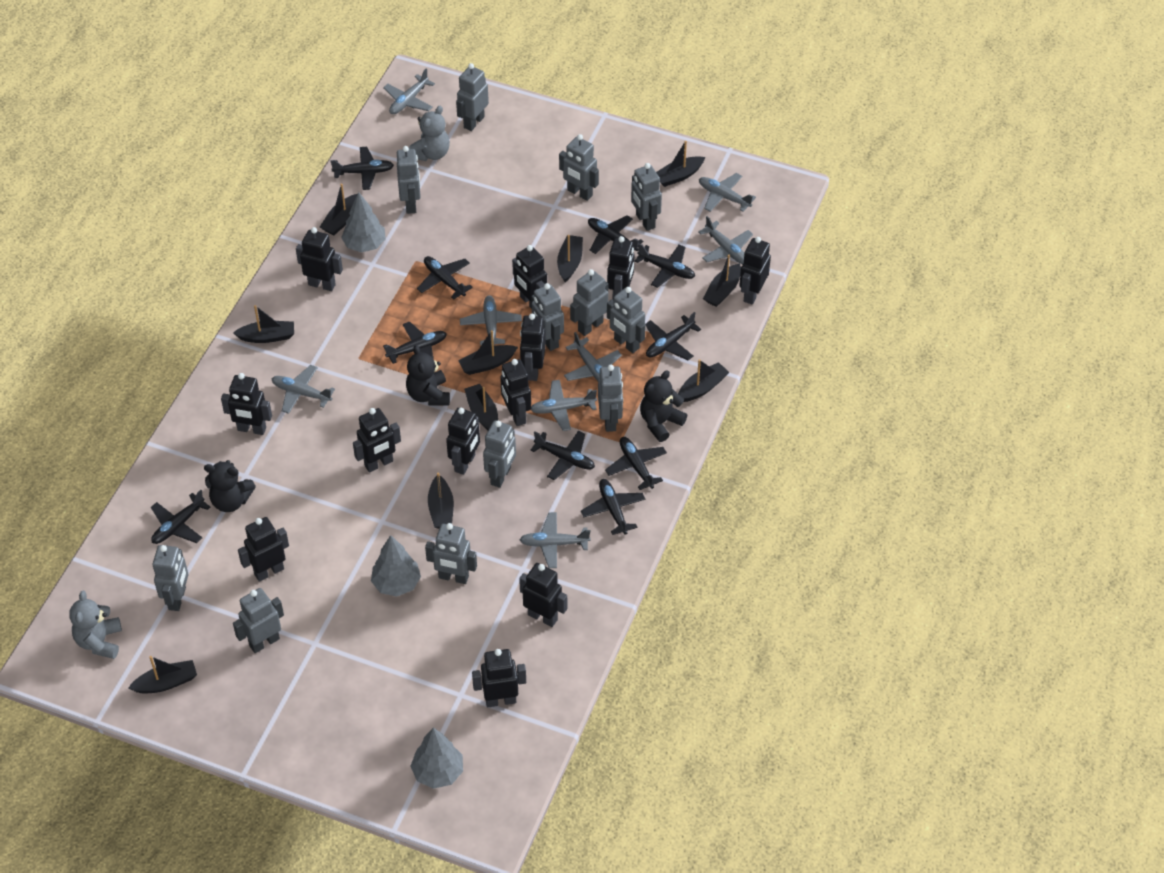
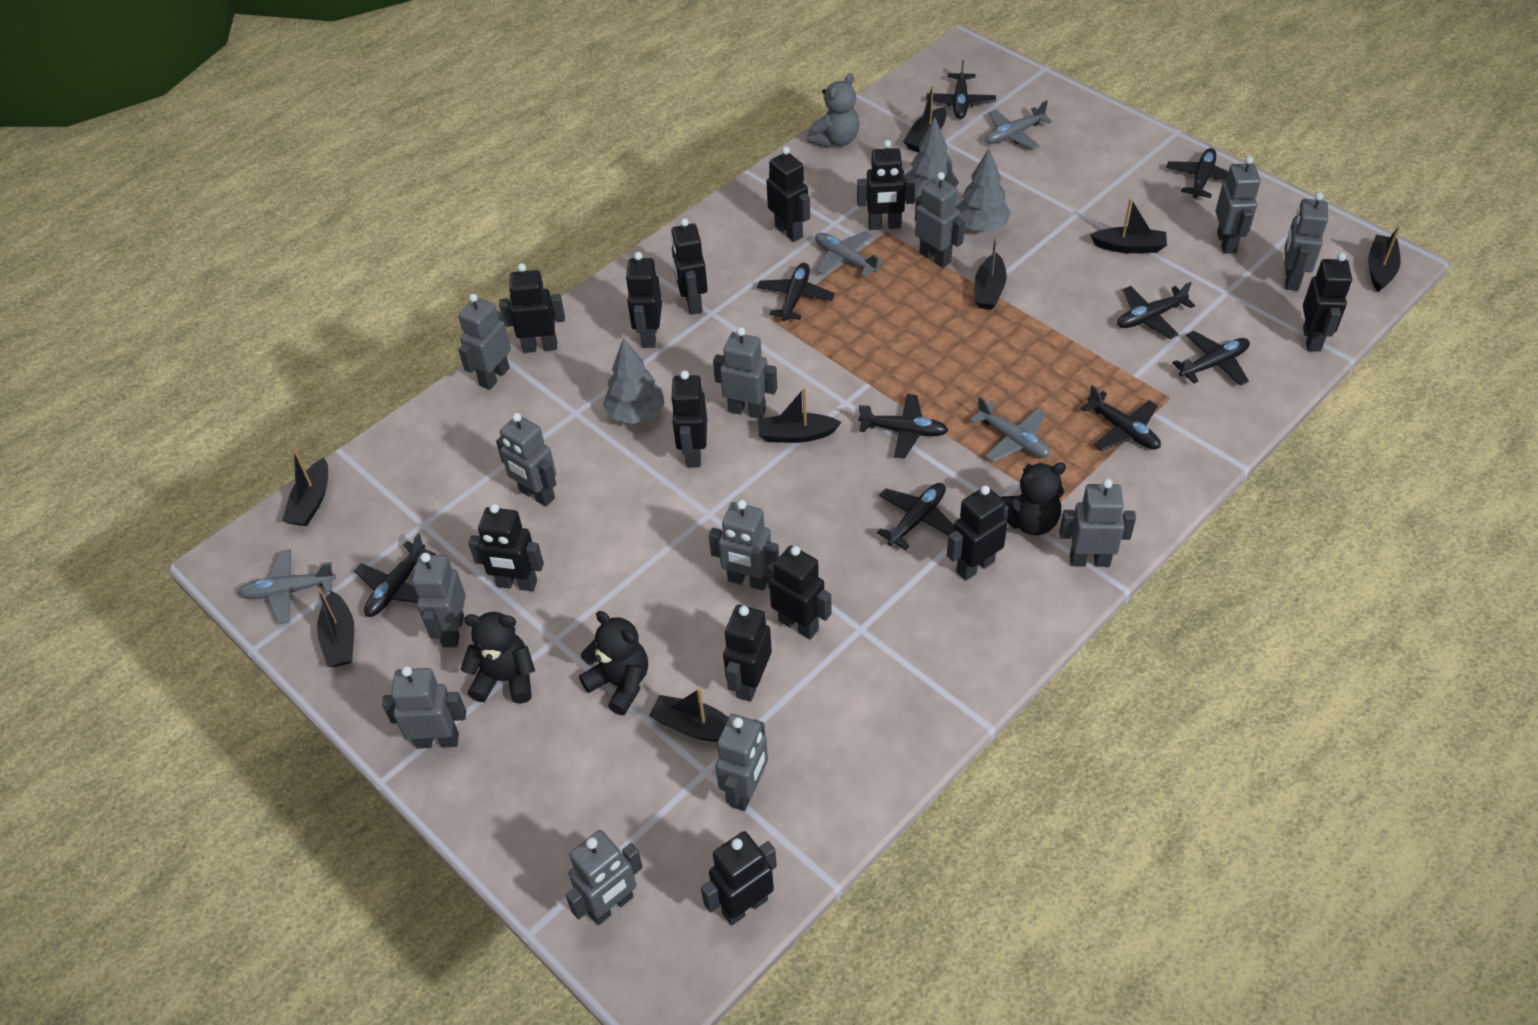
black boat: [128,656,197,694] [233,305,294,343] [320,184,357,235] [428,473,454,529] [458,330,518,375] [464,384,498,431] [557,235,583,282] [656,141,705,187] [678,359,729,402] [703,255,741,307] = 10 -> [282,450,328,526] [317,588,354,667] [649,688,729,742] [758,388,842,443] [903,86,947,153] [975,237,1007,310] [1090,198,1167,253] [1368,226,1401,292] = 8
black plane: [151,490,210,544] [330,147,394,190] [383,321,447,364] [417,256,473,300] [530,431,595,480] [581,479,645,535] [588,215,644,254] [605,437,667,490] [635,243,695,288] [645,312,701,360] = 10 -> [354,533,436,617] [757,263,835,321] [858,394,948,459] [877,483,954,550] [926,60,996,119] [1081,385,1161,451] [1117,282,1195,339] [1166,148,1229,198] [1172,331,1250,386] = 9
grey plane: [272,365,335,414] [383,69,435,114] [460,296,522,346] [520,512,590,568] [531,380,597,431] [564,332,622,381] [699,173,756,212] [699,216,753,264] = 8 -> [238,549,336,624] [815,231,885,277] [970,397,1050,462] [986,100,1052,149] = 4
grey teddy bear: [69,591,122,659] [409,106,450,161] = 2 -> [807,74,859,148] = 1

